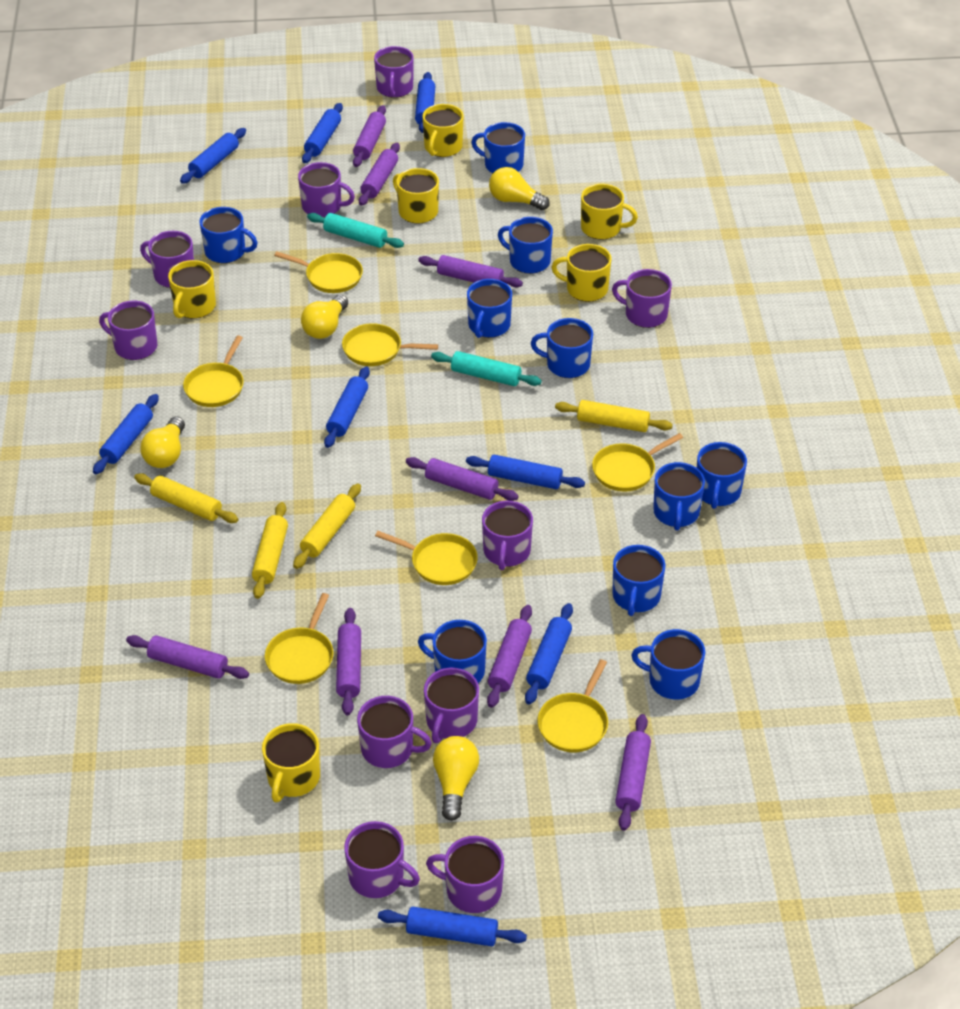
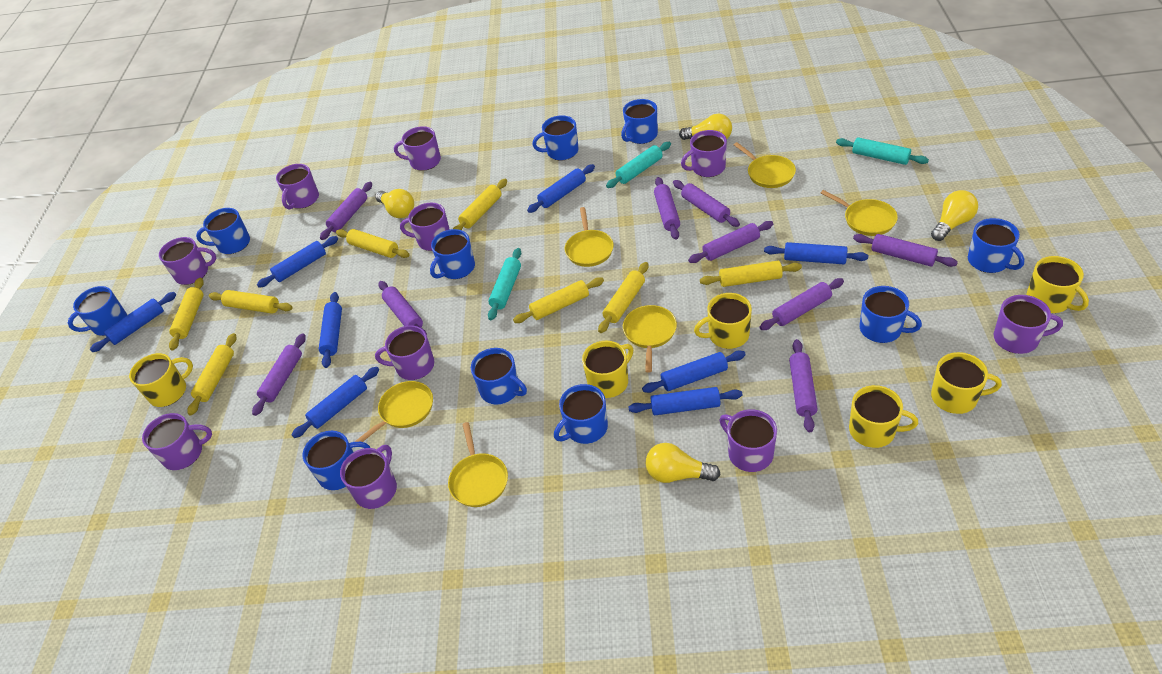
purple rolling pin: [126,635,249,679] [336,608,361,715] [353,105,386,167] [359,143,400,206] [406,457,519,501] [418,255,523,287] [487,605,532,708] [615,714,651,831] = 8 -> [252,333,306,416] [320,182,372,240] [379,281,427,335] [654,177,680,240] [673,180,740,227] [688,221,773,263] [759,278,844,330] [789,339,818,432] [853,234,958,267] = 9
turquoise rolling pin: [307,213,404,248] [431,351,542,386] = 2 -> [488,248,521,321] [606,142,671,188] [836,137,929,165] = 3
yellow pan: [183,335,244,407] [265,593,334,684] [274,252,363,293] [342,323,438,366] [375,531,478,585] [537,659,608,752] [592,433,683,491] = 7 -> [354,381,433,442] [448,422,508,507] [565,207,614,267] [623,305,677,373] [734,142,796,188] [821,190,898,236] = 6
yellow rolling pin: [134,473,238,523] [252,502,288,599] [293,483,361,569] [555,400,673,432] = 4 -> [169,278,204,350] [187,333,236,416] [209,290,293,314] [336,229,410,258] [453,179,507,230] [513,277,604,323] [598,262,648,333] [700,261,802,287] = 8

